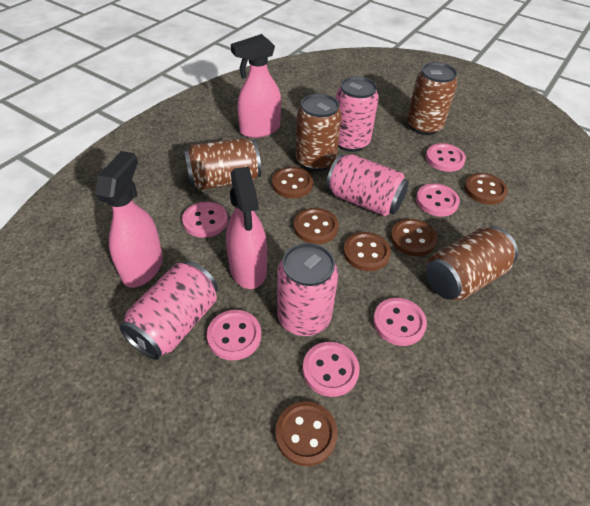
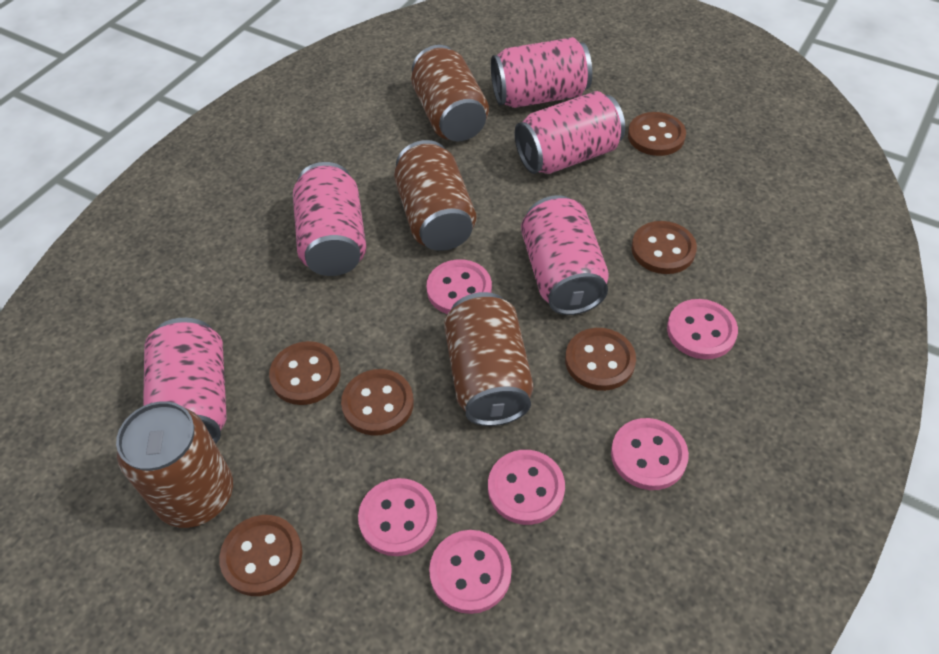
pink can: [119,261,218,360] [277,243,339,336] [326,154,409,216] [336,76,379,152] = 4 -> [143,318,227,444] [293,162,366,276] [491,37,592,108] [515,91,625,174] [521,195,609,315] = 5
pink spray bottle: [95,151,163,288] [226,167,267,289] [231,34,281,138] = 3 -> none = 0

